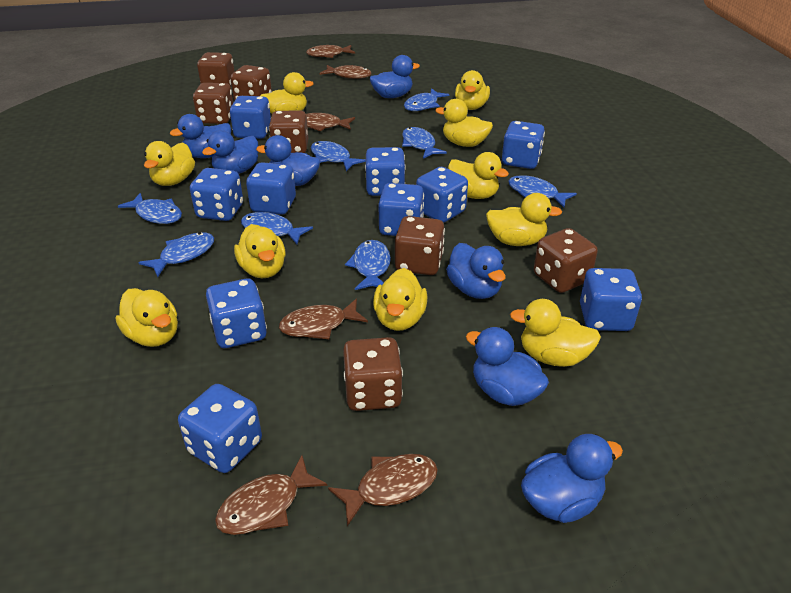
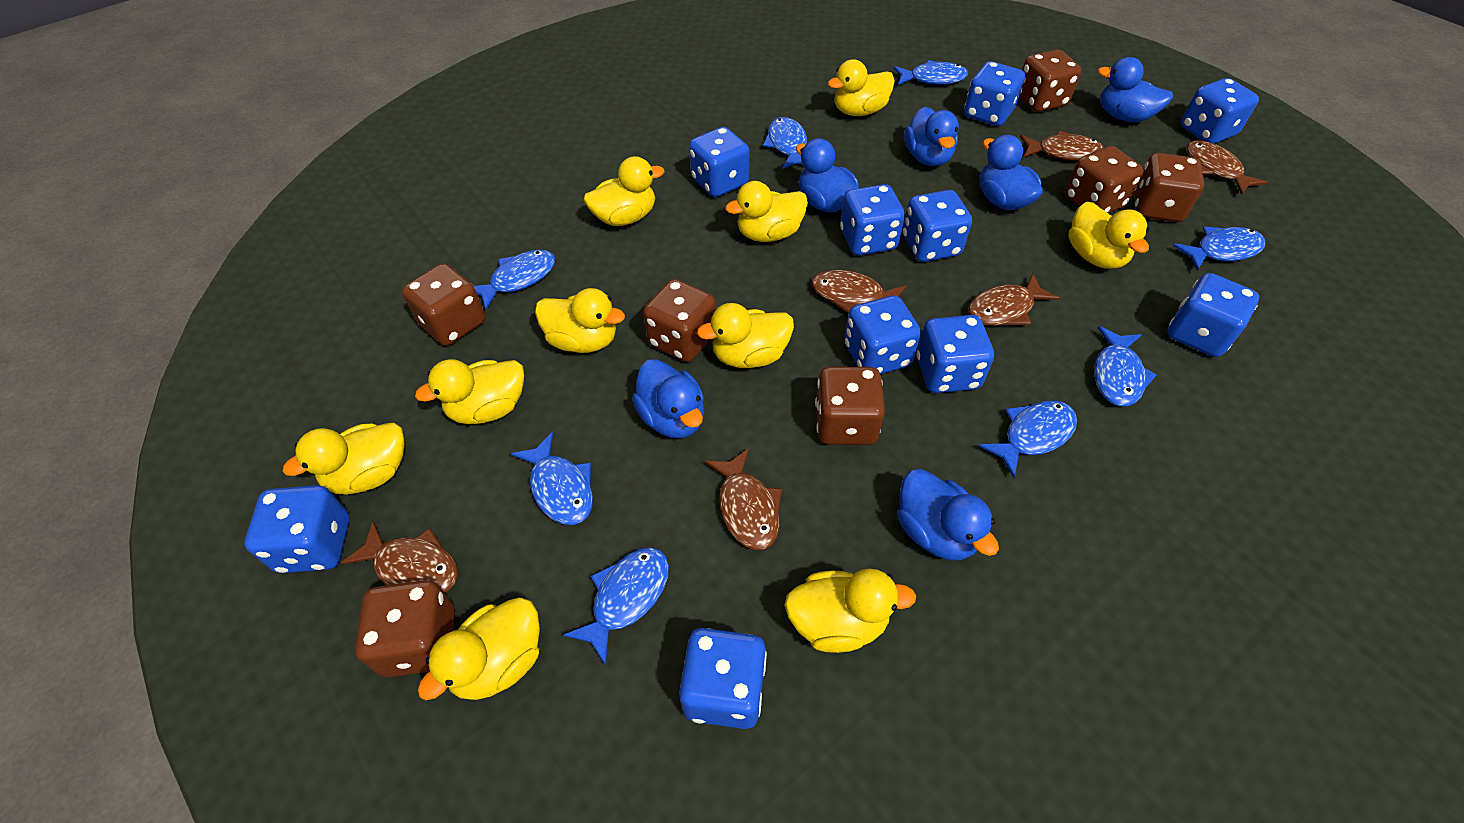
blue duck: [170,114,231,158] [202,130,258,174] [256,135,320,186] [370,55,420,98] [446,243,506,299] [466,327,549,406] [521,434,623,523] = 7 -> [632,359,704,438] [796,138,859,212] [897,469,999,561] [904,107,959,166] [980,135,1043,210] [1098,57,1173,122] = 6

